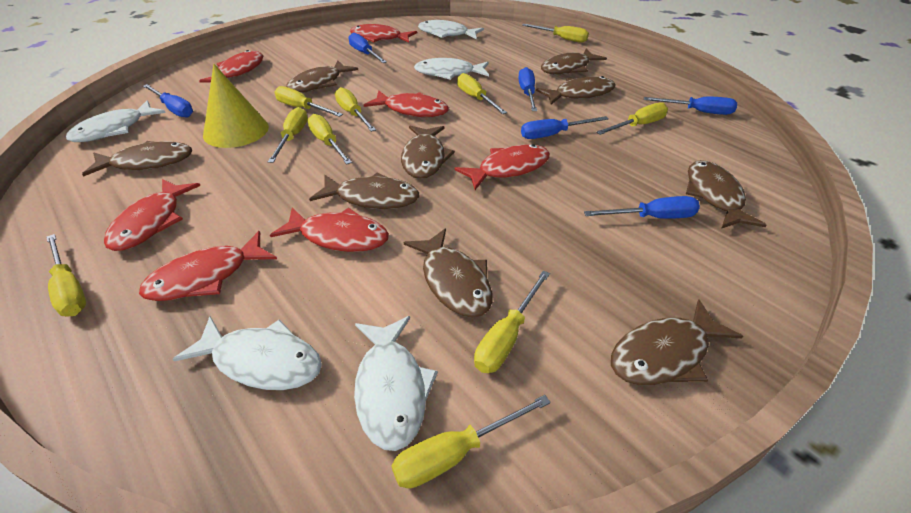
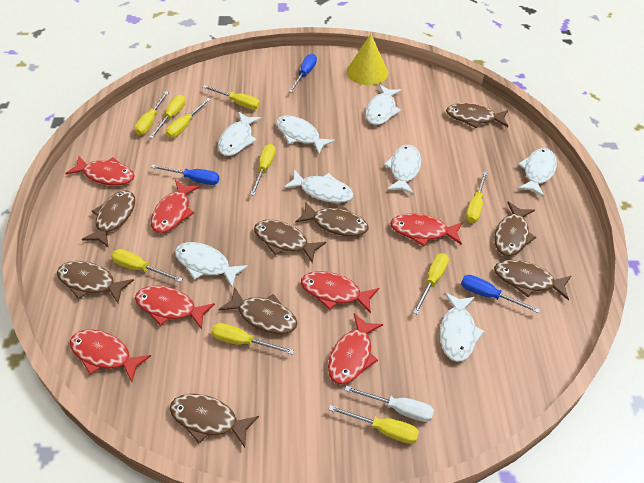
blue screwdriver: [143,84,193,118] [348,33,386,63] [518,67,537,111] [521,116,609,139] [584,196,700,219] [644,96,737,115] = 6 -> [151,165,219,185] [289,54,317,93] [461,275,540,313] = 3
white fish: [66,100,166,142] [173,316,322,390] [354,316,438,451] [414,58,489,80] [418,20,484,39] = 5 -> [175,242,248,287] [218,112,261,156] [276,115,335,154] [283,170,353,203] [365,84,402,125] [384,145,421,195] [440,292,484,362] [517,148,557,197] = 8
white screwdriver: none = 0 -> [345,386,434,422] = 1

